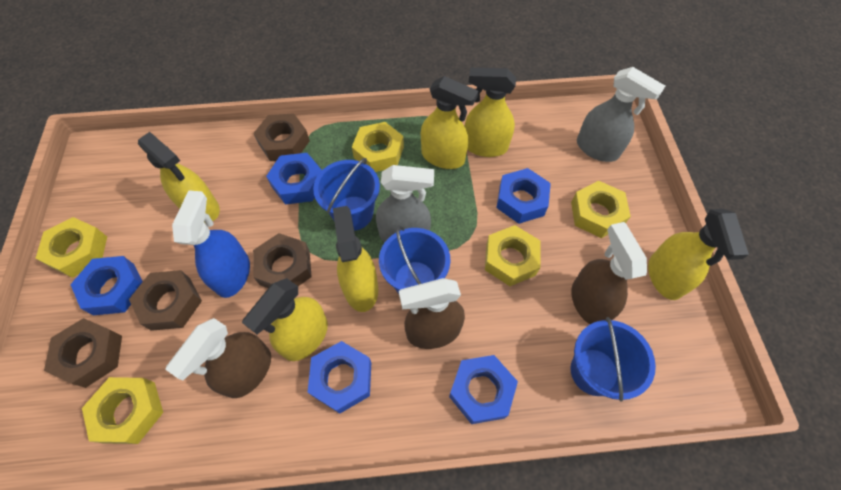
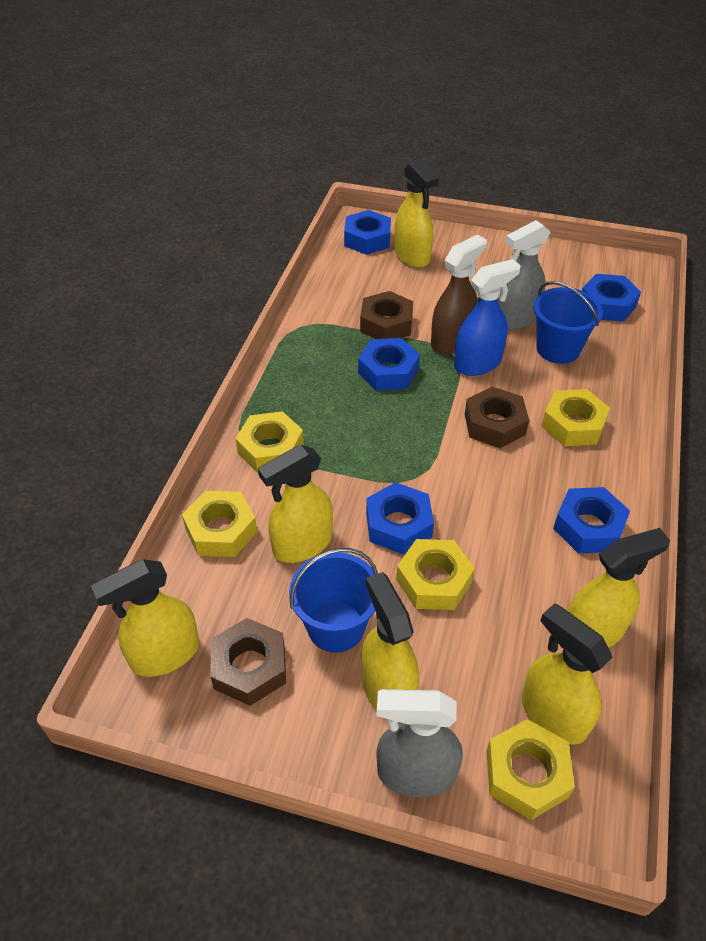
blue bucket: [313,158,380,231] [379,226,451,294] [571,317,656,402] = 3 -> [289,548,378,653] [534,281,603,364] = 2
brown nut: [44,318,122,388] [129,270,202,331] [253,113,310,161] [253,233,311,288] = 4 -> [210,618,286,706] [360,291,413,339] [465,387,529,448] = 3
brown spray bottle: [165,318,271,398] [399,278,465,349] [571,222,647,324] = 3 -> [431,235,487,354] = 1

